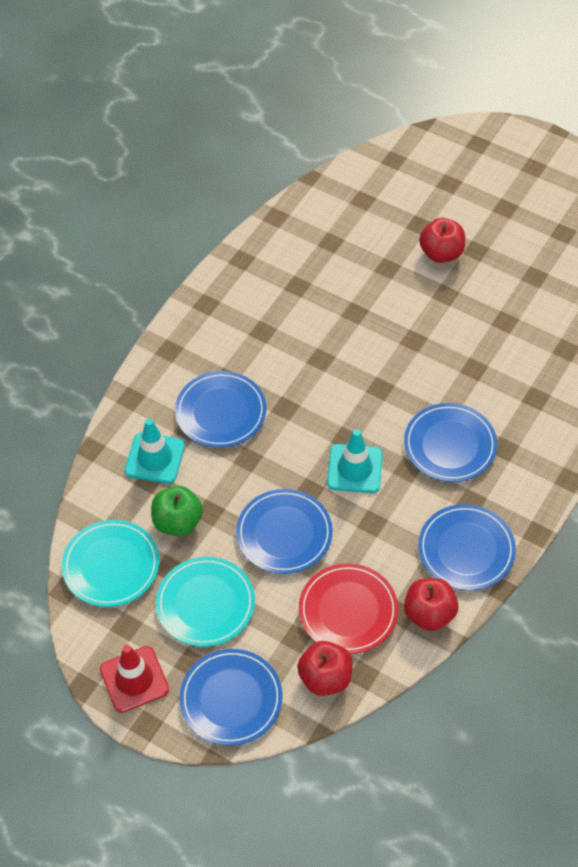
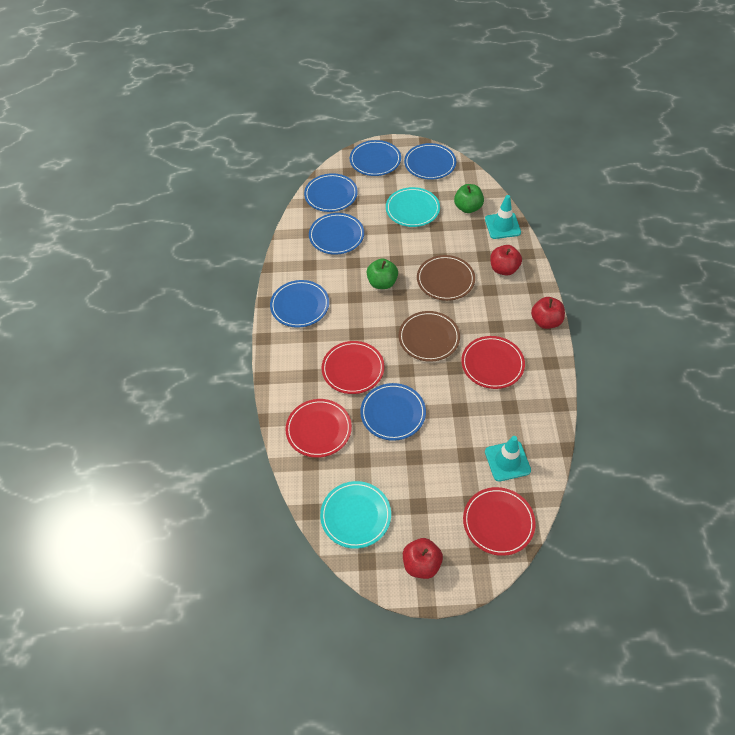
blue plate: [175,371,266,448] [179,649,283,746] [236,489,333,574] [404,403,497,482] [418,504,516,591] = 5 -> [270,280,329,328] [304,173,358,212] [309,213,364,255] [350,140,401,176] [360,383,426,441] [404,143,456,180] = 6
brown plate: none = 0 -> [399,311,460,362] [417,255,475,301] = 2
green apple: [151,486,203,536] = 1 -> [367,258,398,289] [454,184,484,213] = 2
red plate: [299,563,398,654] = 1 -> [285,399,352,458] [322,341,384,394] [461,336,525,389] [463,487,536,556] = 4
red traffic cone: [100,645,169,713] = 1 -> none = 0

